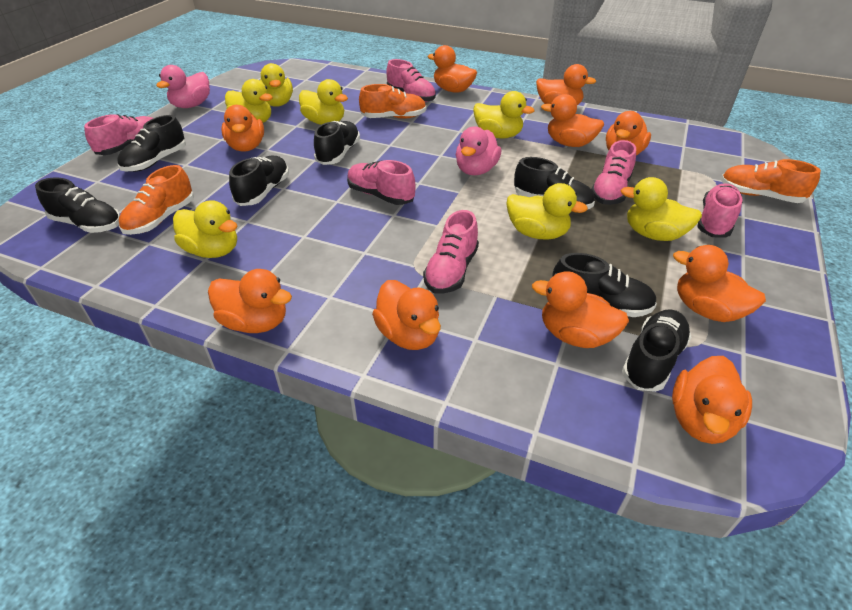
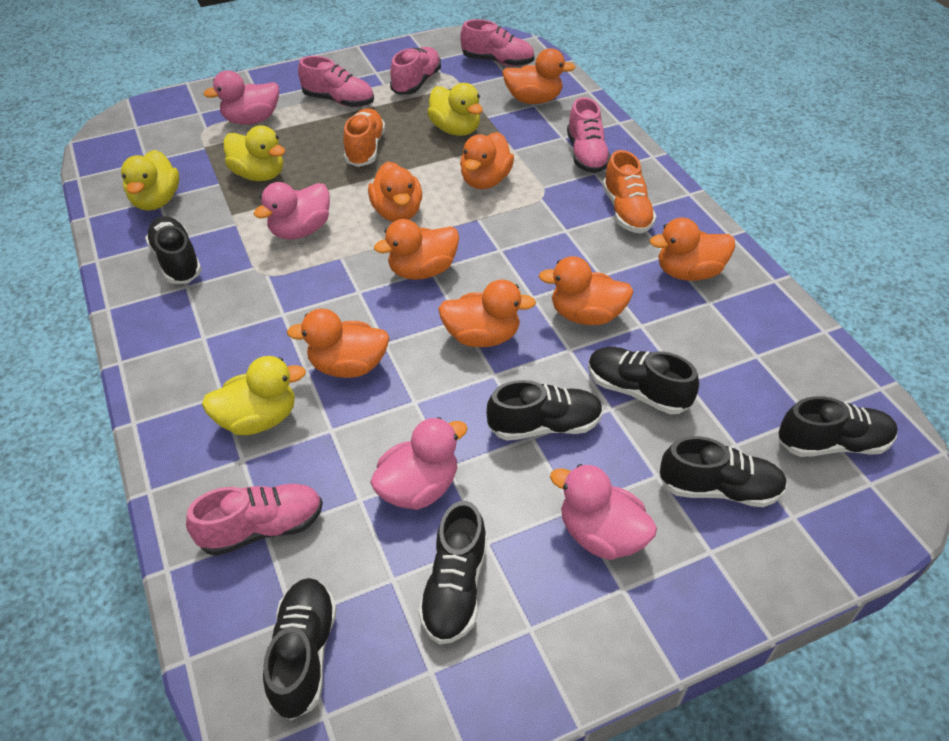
orange duck: [208,269,292,333] [221,105,264,151] [372,280,441,350] [428,45,477,93] [532,271,629,348] [536,64,596,105] [541,94,604,147] [606,111,651,156] [672,356,752,444] [673,245,766,322] = 10 -> [287,308,389,378] [368,162,422,222] [374,219,459,280] [438,279,536,347] [460,132,514,189] [502,48,576,104] [539,256,634,325] [650,218,735,281] = 8
orange shoe: [119,165,194,235] [359,84,426,119] [721,159,821,203] = 3 -> [343,108,385,167] [603,150,656,234] = 2
pink duck: [156,65,210,108] [456,126,501,175] = 2 -> [203,70,279,125] [254,182,330,240] [370,417,468,510] [550,464,657,560] = 4
pink shoe: [84,114,154,155] [347,160,416,205] [386,59,436,102] [423,210,479,294] [591,140,636,205] [697,184,742,237] = 6 -> [186,484,323,556] [298,56,374,107] [390,47,441,95] [460,19,534,66] [567,97,611,173] = 5
yellow duck: [173,200,238,258] [225,79,273,123] [260,63,293,107] [299,79,348,125] [473,91,535,139] [507,183,588,240] [620,177,702,241] = 7 -> [121,150,179,211] [202,356,306,435] [223,125,285,181] [427,83,483,136] = 4

